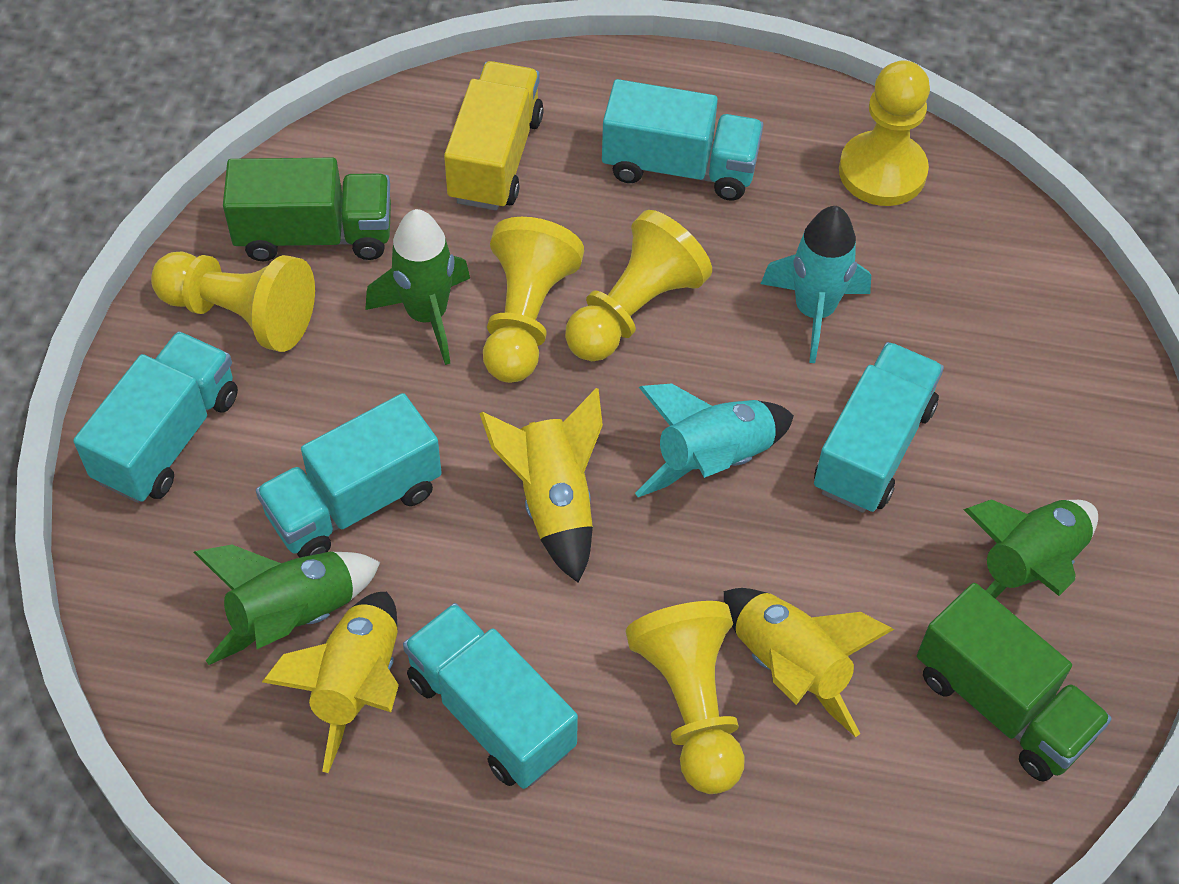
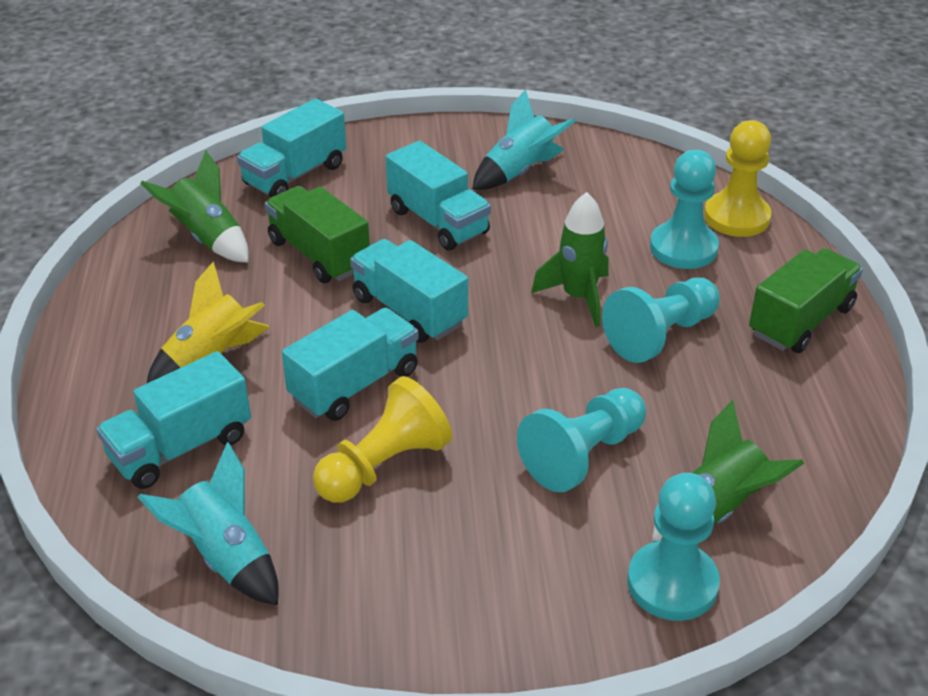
turquoise pawn: none = 0 -> [517,388,646,492] [602,278,720,363] [627,473,720,621] [650,150,719,269] = 4
yellow pawn: [151,252,315,352] [483,217,584,383] [565,210,712,361] [626,601,744,794] [839,60,930,206] = 5 -> [313,376,452,503] [704,120,772,237] = 2
yellow rocket: [262,592,399,773] [479,388,603,583] [724,588,894,737] = 3 -> [147,261,269,383] = 1
yellow truck: [444,61,544,211] = 1 -> none = 0

